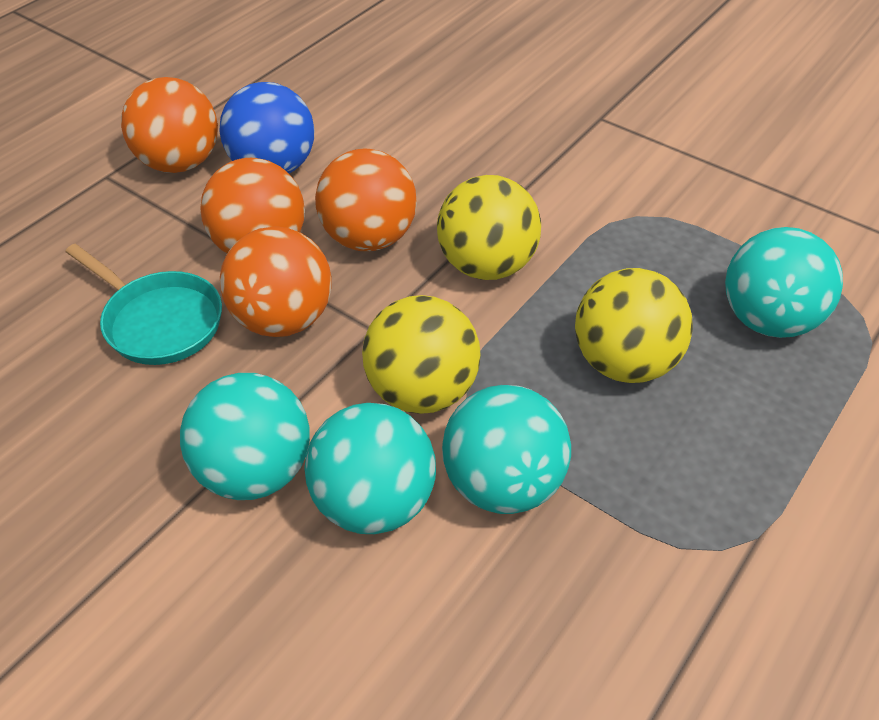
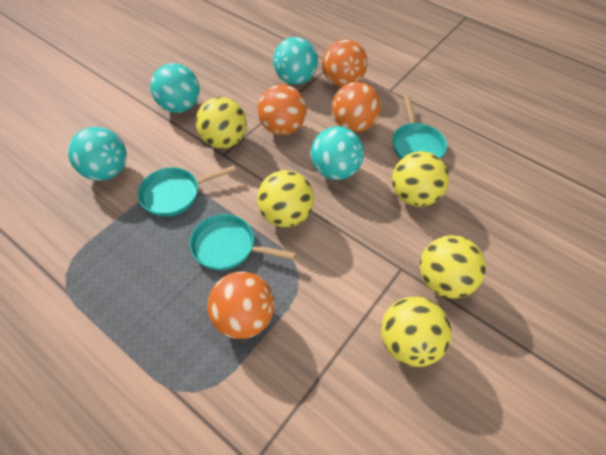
blue ball: [219,82,314,174] = 1 -> none = 0
turquoise pan: [65,244,222,365] = 1 -> [138,165,236,217] [190,214,296,270] [392,95,447,159] = 3
yellow ball: [362,295,481,414] [437,175,541,280] [575,268,693,383] = 3 -> [196,97,247,149] [257,170,314,227] [381,296,452,367] [392,151,449,207] [420,235,486,298] = 5

